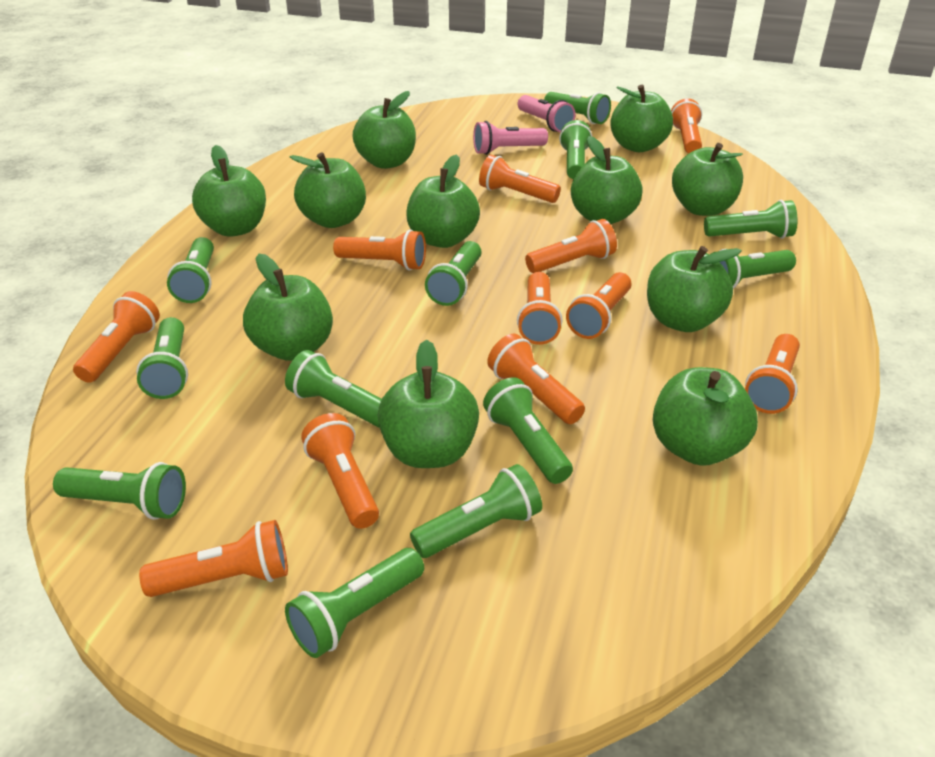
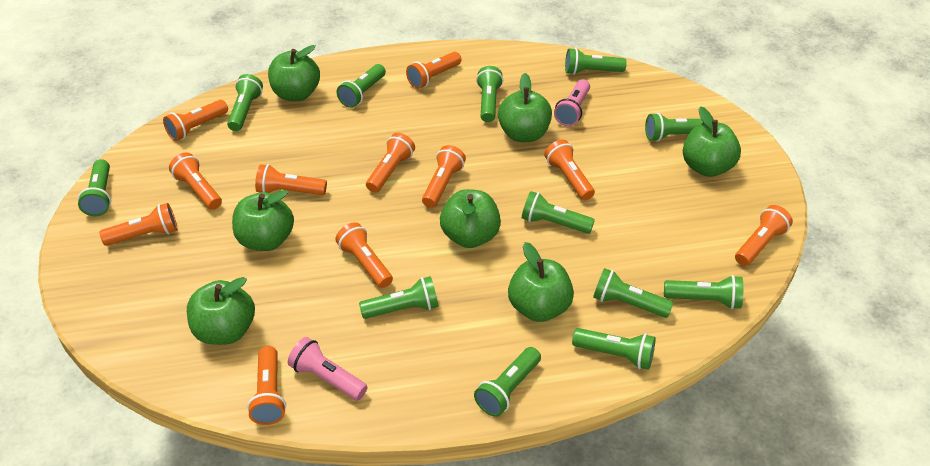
green apple: [192,145,266,237] [243,253,333,361] [290,152,366,228] [353,91,416,169] [378,340,479,468] [407,154,480,248] [571,136,643,224] [610,85,673,152] [647,246,742,332] [653,367,758,466] [672,143,743,216] = 11 -> [187,277,255,345] [232,190,294,251] [268,45,320,101] [440,189,501,248] [498,73,552,142] [508,242,574,322] [683,106,741,177] = 7

